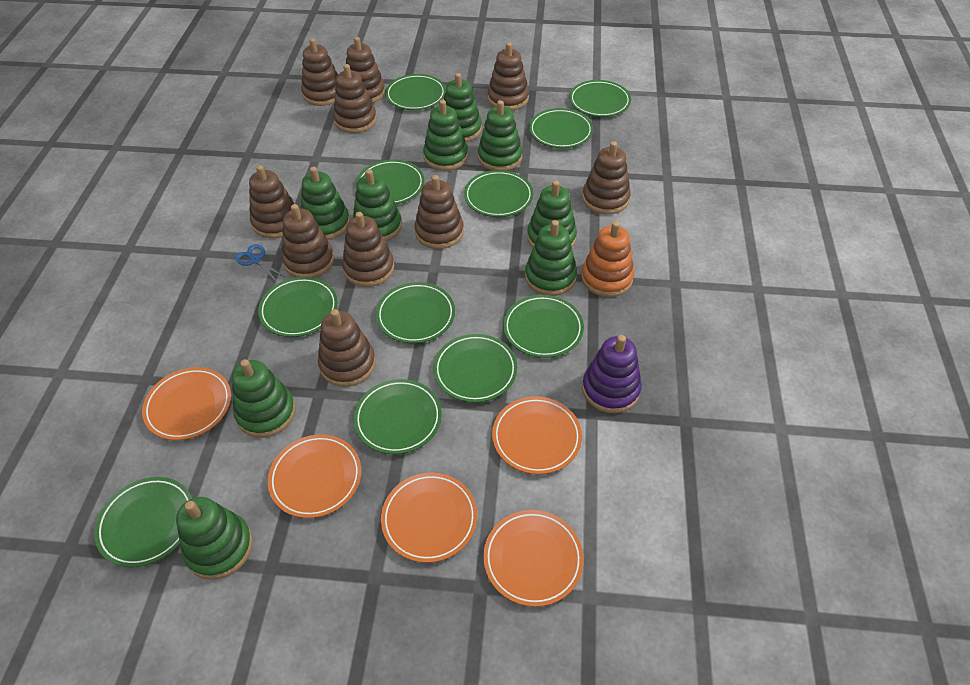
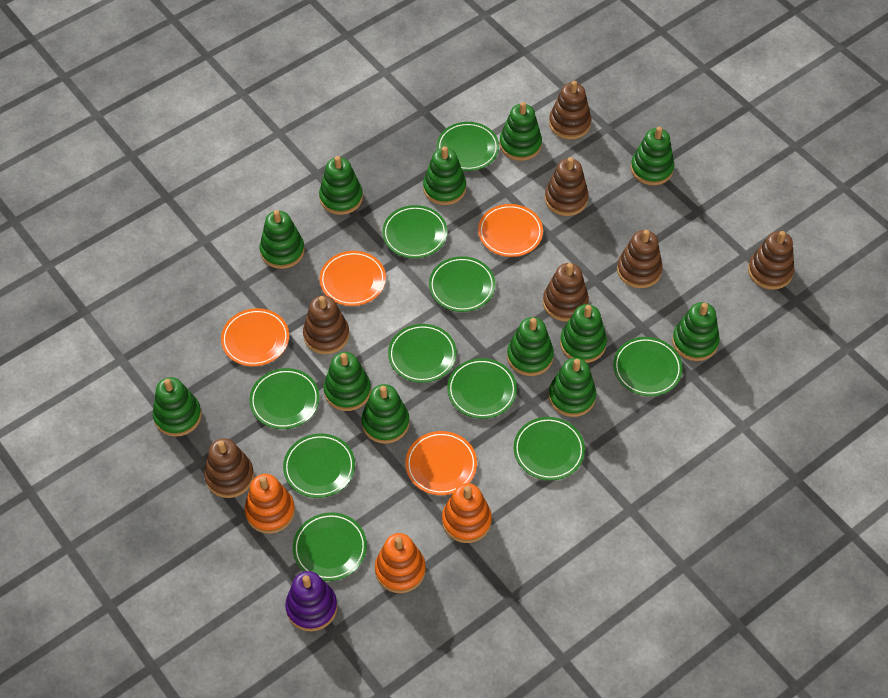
blue scissors: [235,244,285,281] = 1 -> none = 0
brown stacking toy: [249,165,295,239] [282,204,334,278] [301,38,338,106] [318,309,376,387] [333,64,377,133] [342,212,394,287] [346,37,385,103] [415,175,464,249] [488,42,529,110] [582,141,631,214] = 10 -> [204,438,254,498] [303,296,349,354] [543,263,589,321] [545,157,589,216] [549,81,591,139] [617,230,663,288] [748,231,795,290] = 7
green plate: [94,477,192,567] [258,277,338,337] [354,379,442,454] [356,160,424,204] [376,282,455,343] [385,74,446,110] [433,334,517,403] [464,170,533,217] [503,295,584,358] [529,108,593,148] [569,80,631,117] = 11 -> [249,368,320,429] [283,434,355,498] [293,512,367,581] [382,205,448,258] [388,324,457,383] [429,256,495,312] [437,122,499,171] [447,358,517,419] [514,417,585,480] [613,337,683,396] = 10
green stacking toy: [176,497,253,580] [232,359,296,438] [301,167,350,240] [353,169,402,241] [423,100,468,171] [444,73,482,142] [478,100,523,171] [525,220,577,296] [527,180,577,248] = 9 -> [153,377,202,437] [260,210,305,269] [319,156,363,215] [323,352,371,411] [361,384,410,444] [423,146,466,205] [500,102,542,161] [507,317,554,376] [549,358,596,417] [560,304,607,363] [631,127,674,185] [672,302,720,361] = 12
orange plate: [142,367,231,440] [268,434,361,518] [381,473,477,563] [483,510,584,607] [492,396,582,474] = 5 -> [221,308,289,366] [320,251,386,306] [405,431,477,495] [478,204,543,257] = 4
orange stacking toy: [581,221,634,297] = 1 -> [245,474,295,534] [375,533,426,593] [442,483,492,543] = 3

